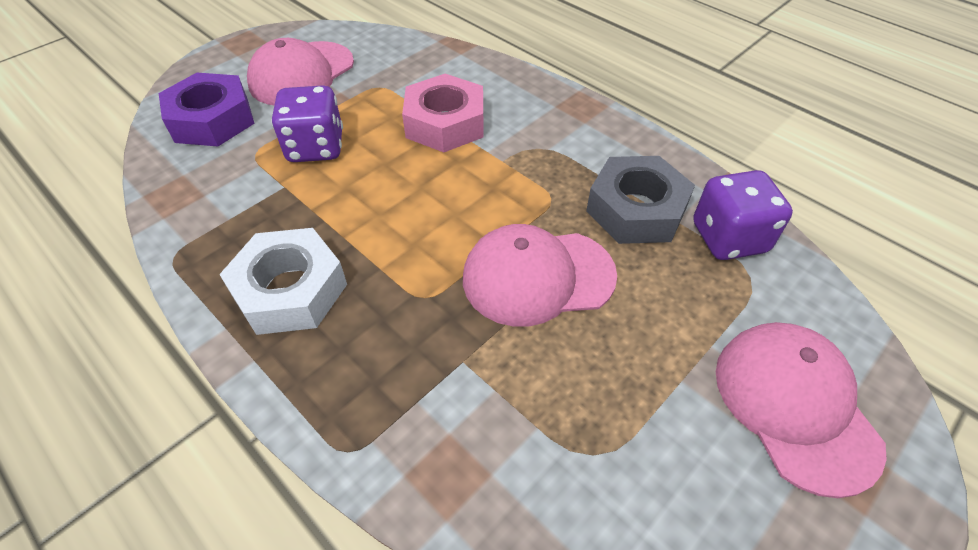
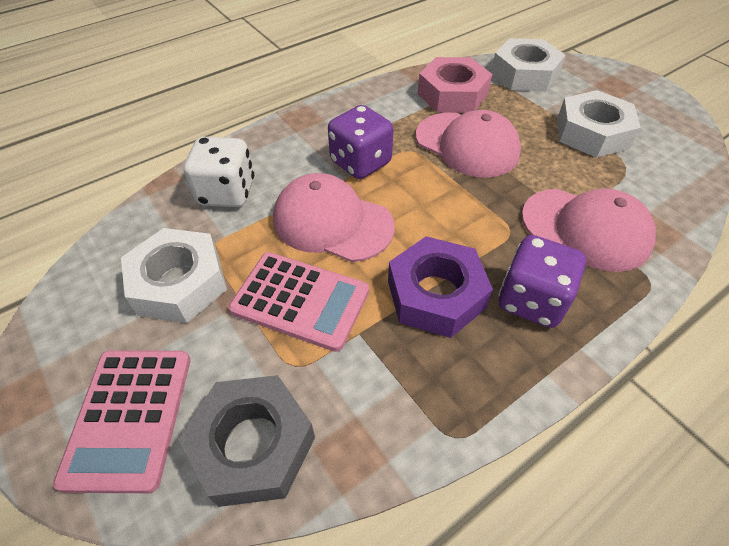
pink calculator: none = 0 -> [53,350,191,493] [229,252,369,352] = 2
white dice: none = 0 -> [184,137,254,207] = 1
white nut: [219,228,347,335] = 1 -> [121,228,227,323] [491,38,566,92] [557,90,641,158] = 3

